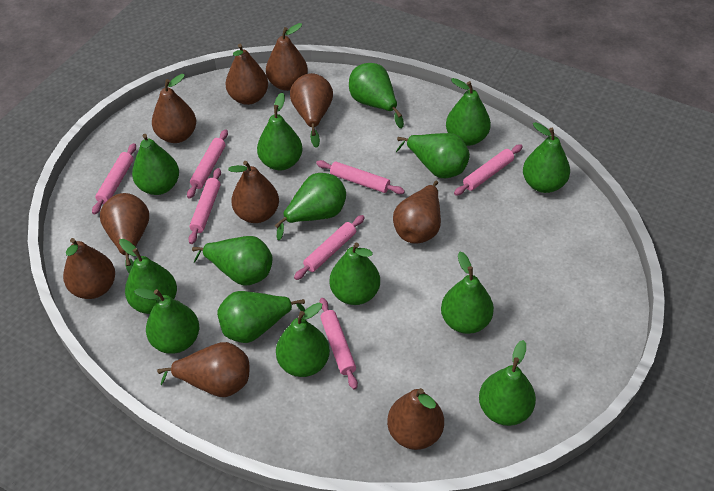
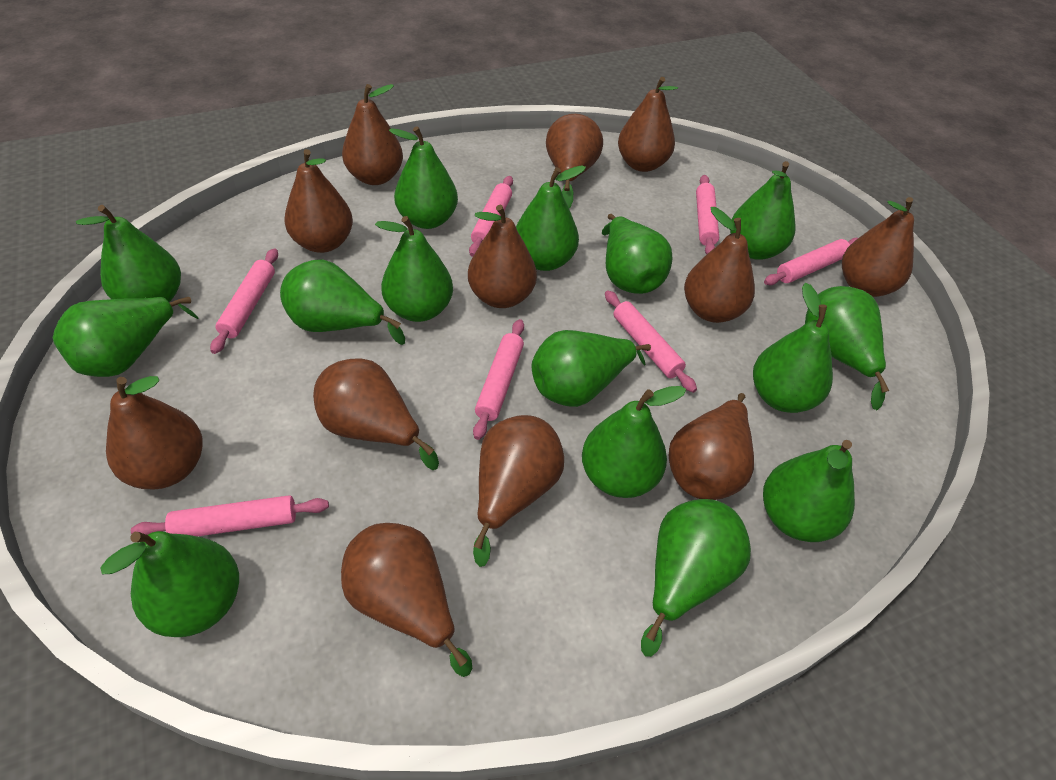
brown pear: [63,238,115,299] [100,193,149,273] [152,74,196,143] [157,342,249,397] [226,44,268,105] [228,161,279,223] [266,23,308,91] [290,73,333,148] [387,388,444,450] [393,181,441,244] = 10 -> [106,376,203,489] [284,149,353,253] [313,358,439,470] [341,523,472,677] [342,84,403,185] [468,205,537,308] [473,415,564,567] [546,114,603,208] [618,77,678,172] [669,393,754,500] [684,207,755,323] [842,197,914,297] = 12

